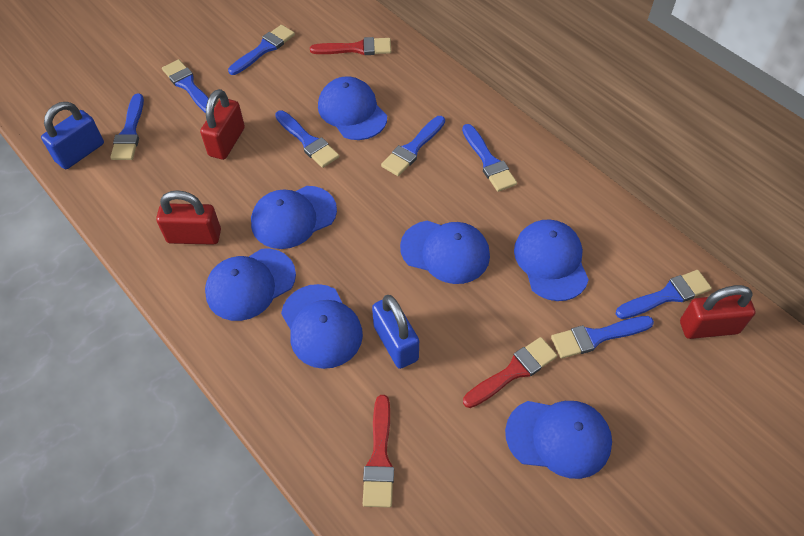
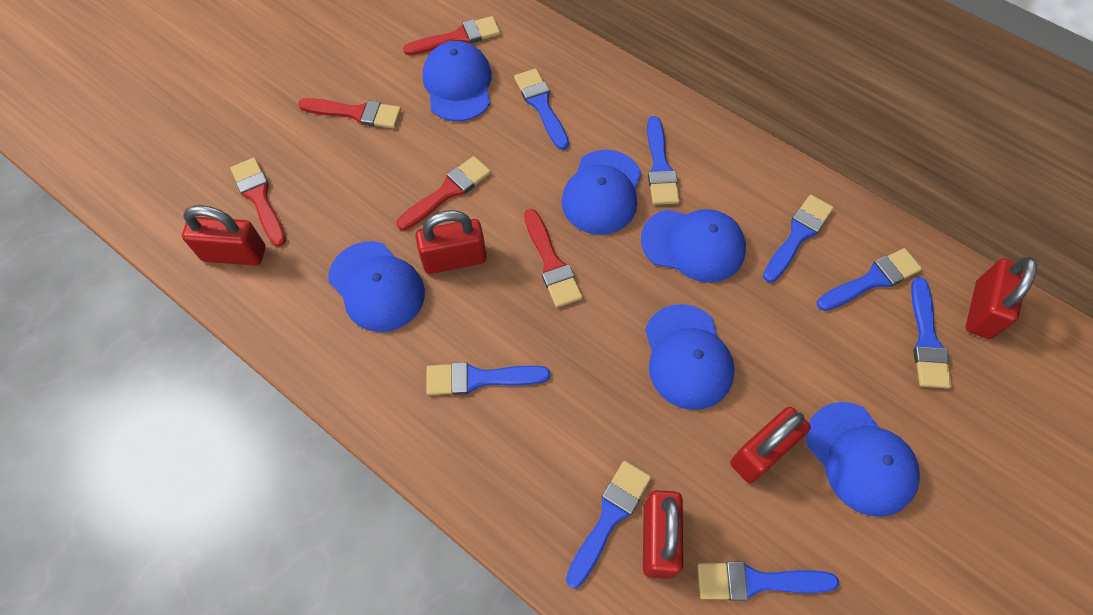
blue cap: [205,249,296,321] [251,186,337,249] [281,284,363,369] [318,76,387,140] [400,221,490,284] [505,401,612,479] [514,219,589,301] = 7 -> [328,241,425,332] [423,41,492,121] [561,150,641,235] [641,209,746,283] [645,304,735,410] [806,402,920,517] = 6
blue padlock: [41,102,104,169] [372,295,419,369] = 2 -> none = 0
red brush: [310,37,391,55] [363,395,394,508] [463,337,557,408] = 3 -> [231,158,286,247] [298,98,401,128] [397,156,491,230] [403,16,500,55] [524,209,582,307] = 5
red padlock: [156,190,221,245] [200,89,245,160] [680,285,756,339] = 3 -> [182,205,266,266] [415,210,487,274] [643,490,683,579] [730,407,811,483] [966,257,1037,339] = 5

